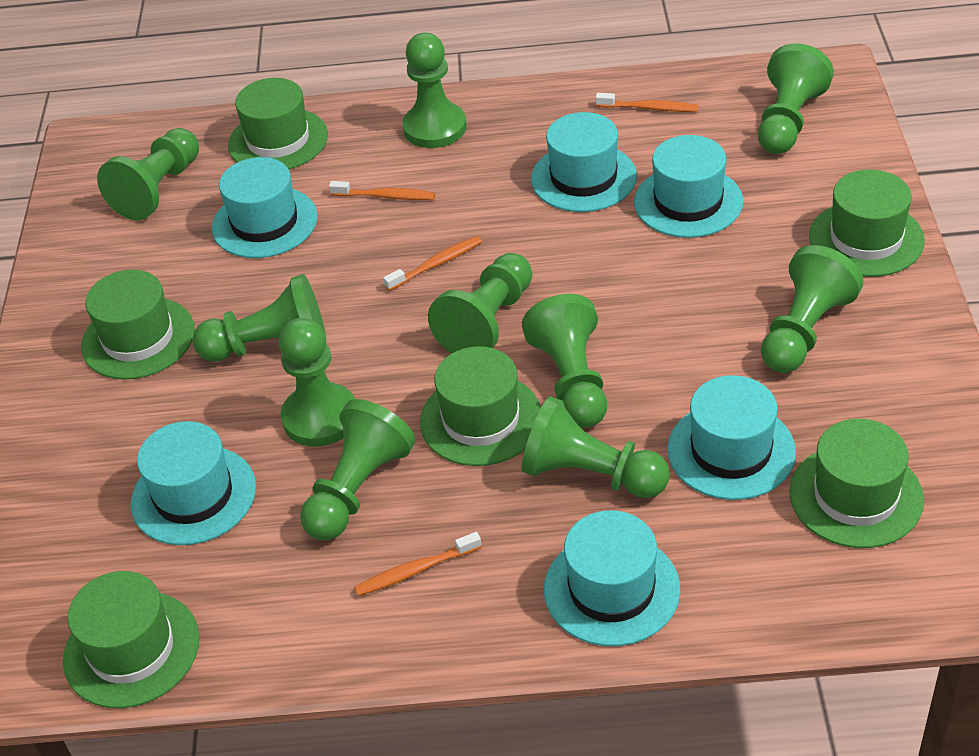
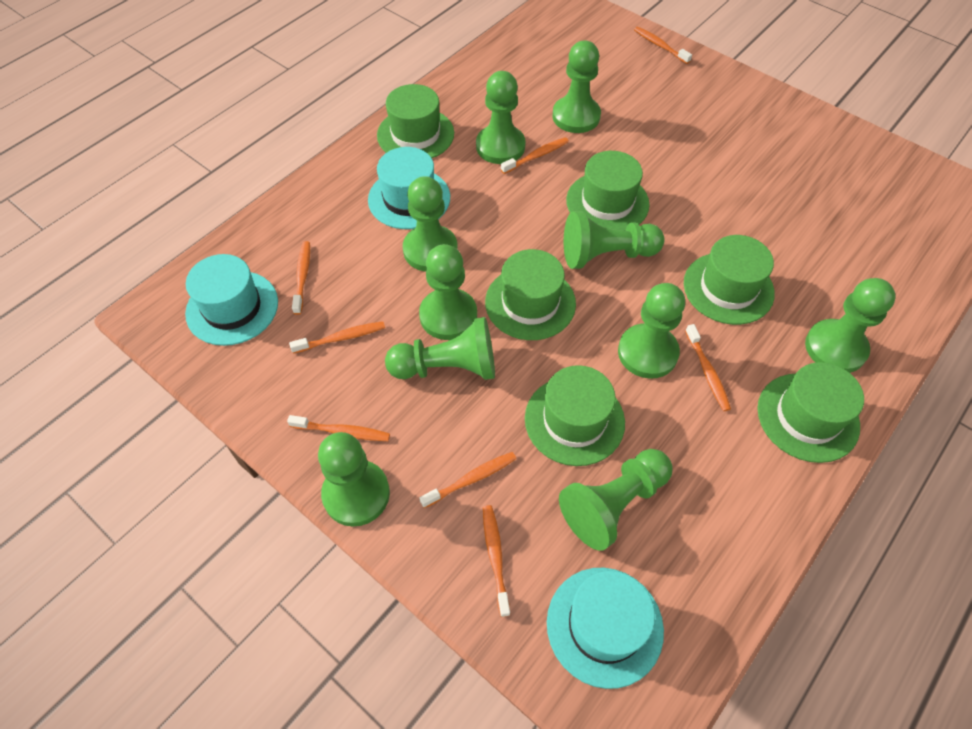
orange toothbrush: [329,181,435,200] [354,532,481,596] [383,236,482,291] [595,93,698,112] = 4 -> [287,415,390,441] [289,321,385,354] [292,241,310,315] [419,452,516,508] [483,505,510,617] [501,137,569,174] [634,27,692,64] [685,324,731,411] = 8
turquoise hat: [131,421,256,545] [212,157,317,258] [531,112,637,212] [544,510,680,646] [634,135,743,238] [667,375,796,500] = 6 -> [185,254,278,346] [368,147,450,229] [547,568,664,689] = 3

